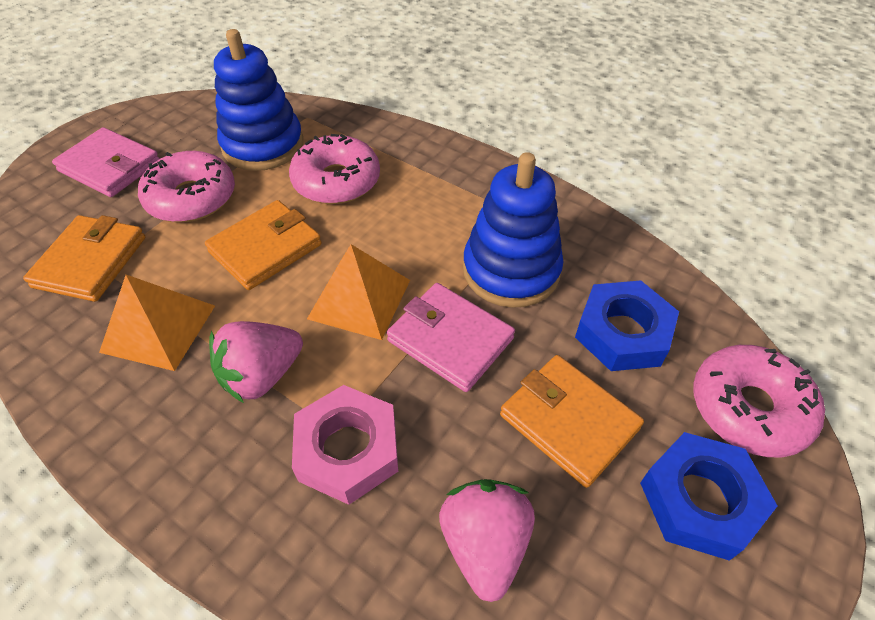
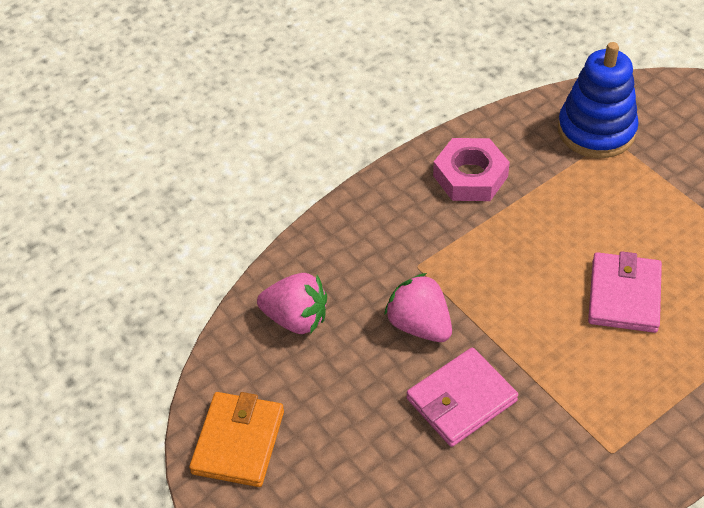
blue nut: [575,280,679,371] [640,432,777,561] = 2 -> none = 0
blue stacking toy: [214,29,303,171] [463,152,563,308] = 2 -> [558,42,639,158] = 1
orange pyramid: [99,275,215,371] [307,244,410,340] = 2 -> none = 0
orange wallet: [23,215,145,302] [205,200,322,290] [500,355,644,488] = 3 -> [189,392,284,487] = 1
pink donut: [138,151,235,223] [289,134,380,204] [693,345,825,457] = 3 -> none = 0

